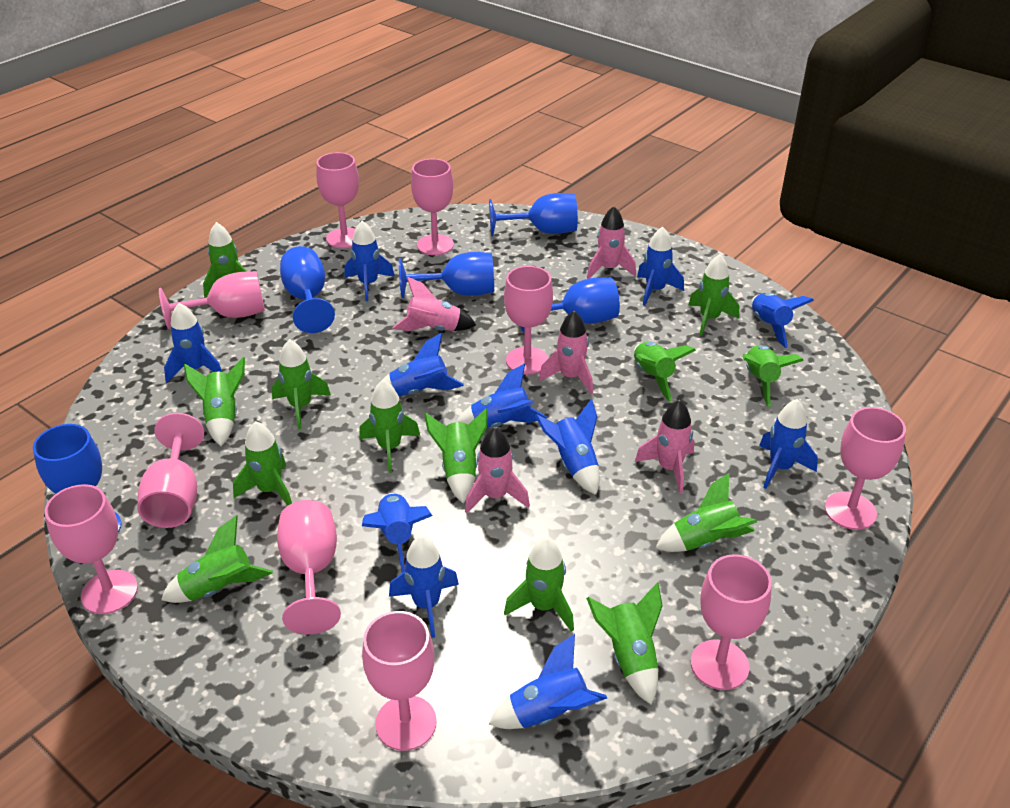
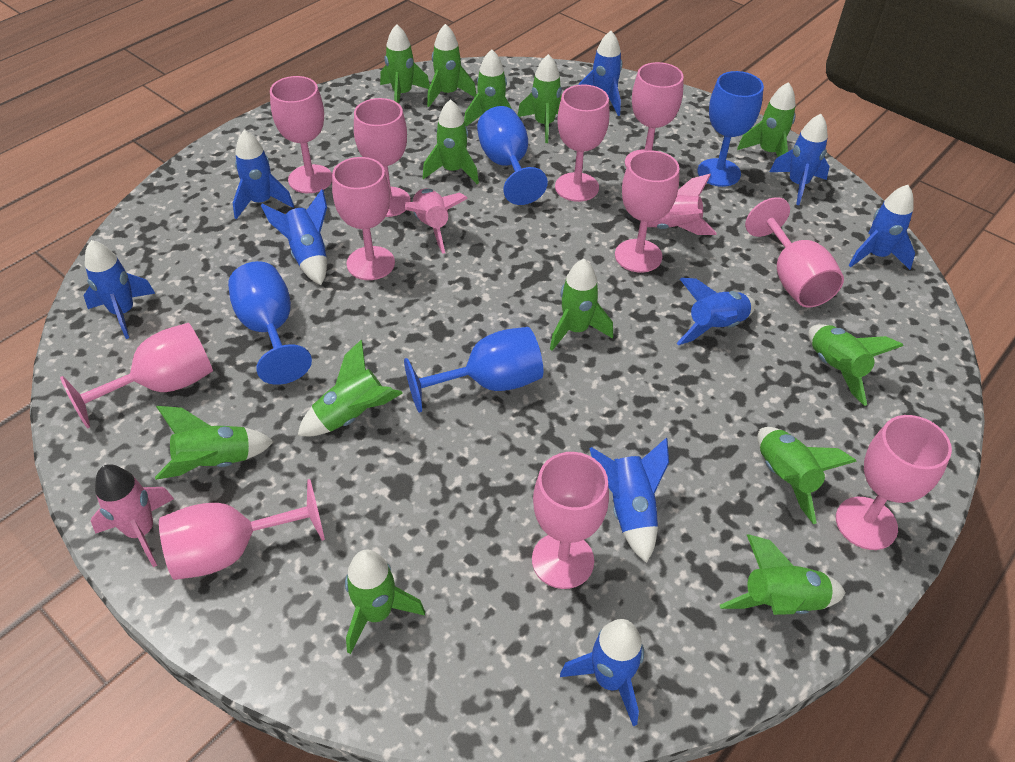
blue goblet: [33,424,122,533] [280,246,335,333] [399,252,494,298] [489,193,578,236] [520,277,620,333] = 5 -> [228,261,312,385] [404,327,543,413] [477,106,548,205] [697,71,764,187] = 4
blue rocket: [164,303,222,383] [344,221,395,301] [362,493,433,573] [380,333,464,396] [389,535,459,638] [456,364,547,428] [489,634,607,729] [535,399,600,495] [637,227,684,306] [751,293,814,348] [759,399,818,489] = 11 -> [83,240,156,339] [233,130,294,219] [261,189,327,285] [560,619,644,727] [578,31,622,116] [589,438,669,563] [677,278,756,345] [770,114,830,205] [849,185,915,270] = 9
pink goblet: [45,484,138,614] [138,413,204,528] [159,271,265,329] [277,500,341,634] [316,152,359,248] [362,611,437,751] [411,159,454,255] [504,266,553,375] [691,554,772,690] [825,407,906,530] = 10 -> [60,323,213,428] [159,479,325,580] [270,76,332,193] [332,157,395,280] [354,98,411,217] [532,452,609,589] [555,84,609,202] [615,150,679,273] [625,62,684,168] [745,197,844,307] [836,415,952,550] = 11
pink rocket: [393,277,476,331] [465,427,530,513] [539,311,593,394] [587,206,636,279] [635,400,694,494] = 5 -> [91,464,174,567] [405,188,468,254] [624,174,717,235] = 3

